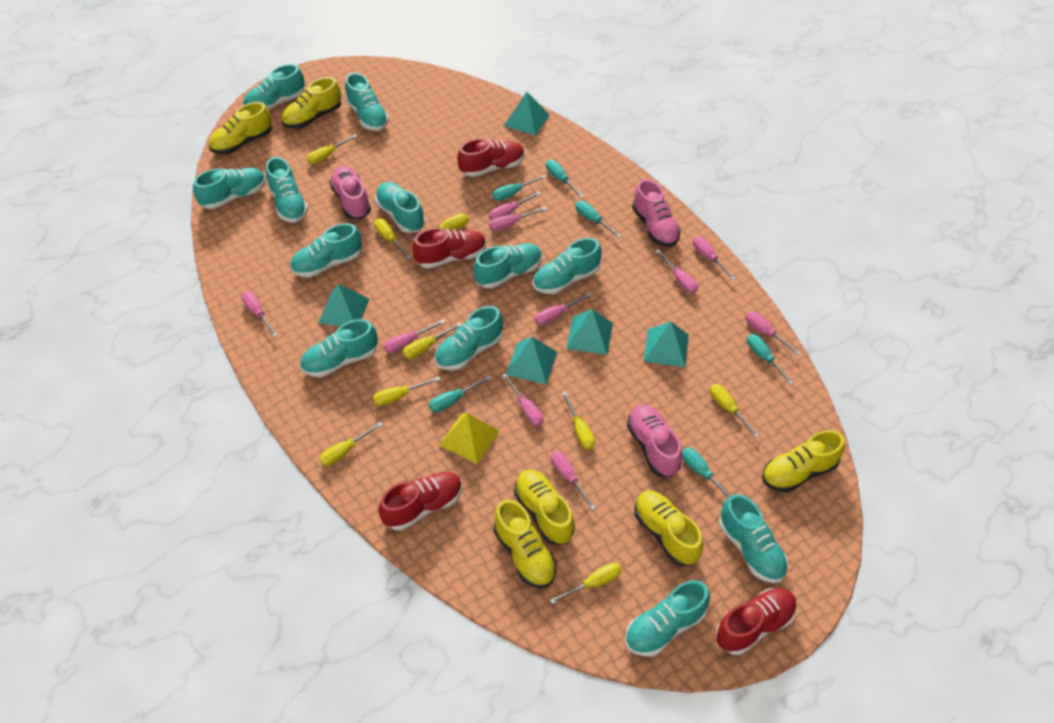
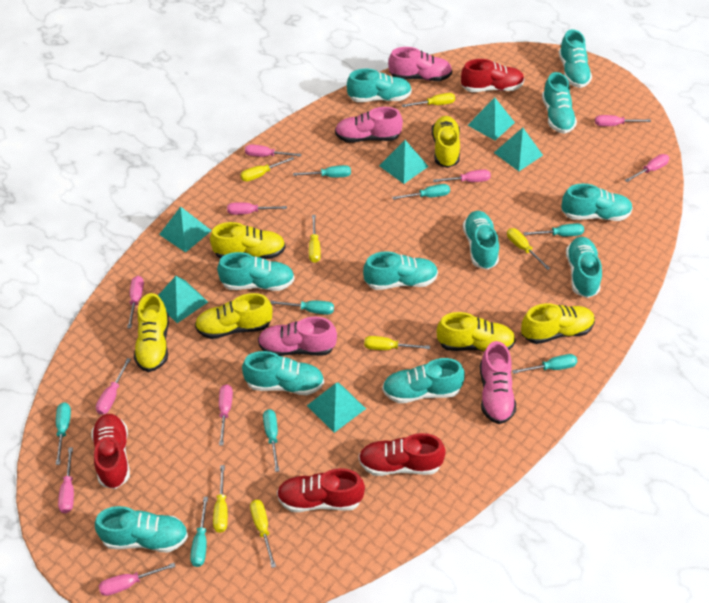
pink shoe: [329,166,371,219] [627,404,682,477] [632,179,681,247] = 3 -> [258,317,337,356] [335,107,403,143] [388,47,452,81] [480,341,516,424] = 4
turquoise pyramid: [318,284,370,327] [504,92,550,135] [506,337,557,384] [566,309,613,355] [643,321,689,367] = 5 -> [158,276,208,323] [159,207,212,253] [307,382,366,433] [379,140,429,184] [467,97,515,140] [494,128,543,171] = 6
turquoise screwdriver: [429,375,492,412] [492,175,546,201] [546,160,584,198] [575,201,621,238] [682,448,730,498] [747,334,794,385] = 6 -> [56,402,71,465] [190,497,208,567] [263,409,280,472] [270,300,334,315] [293,165,351,177] [392,184,450,200] [512,354,577,374] [524,223,584,236] = 8
turquoise shoe: [193,168,266,209] [243,64,305,110] [266,157,308,223] [290,223,362,278] [300,319,378,377] [345,73,389,131] [375,182,425,233] [435,306,503,371] [473,243,542,288] [533,238,602,294] [625,580,710,657] [719,494,788,583] = 12 -> [95,506,188,552] [217,252,295,291] [242,351,324,395] [347,69,412,102] [363,251,438,290] [382,358,465,403] [463,211,499,270] [542,72,577,134] [559,29,592,88] [561,183,633,221] [566,237,602,298] = 11
yellow pyramid: [439,413,499,464] = 1 -> none = 0
yellow screwdriver: [307,134,357,164] [319,422,383,466] [373,377,441,406] [374,219,411,259] [403,323,462,359] [412,213,468,242] [550,563,621,604] [562,391,595,450] [710,384,759,437] = 9 -> [213,465,228,533] [240,157,294,182] [250,500,276,568] [309,215,321,263] [364,336,430,350] [402,93,455,107] [507,228,550,270] = 7

